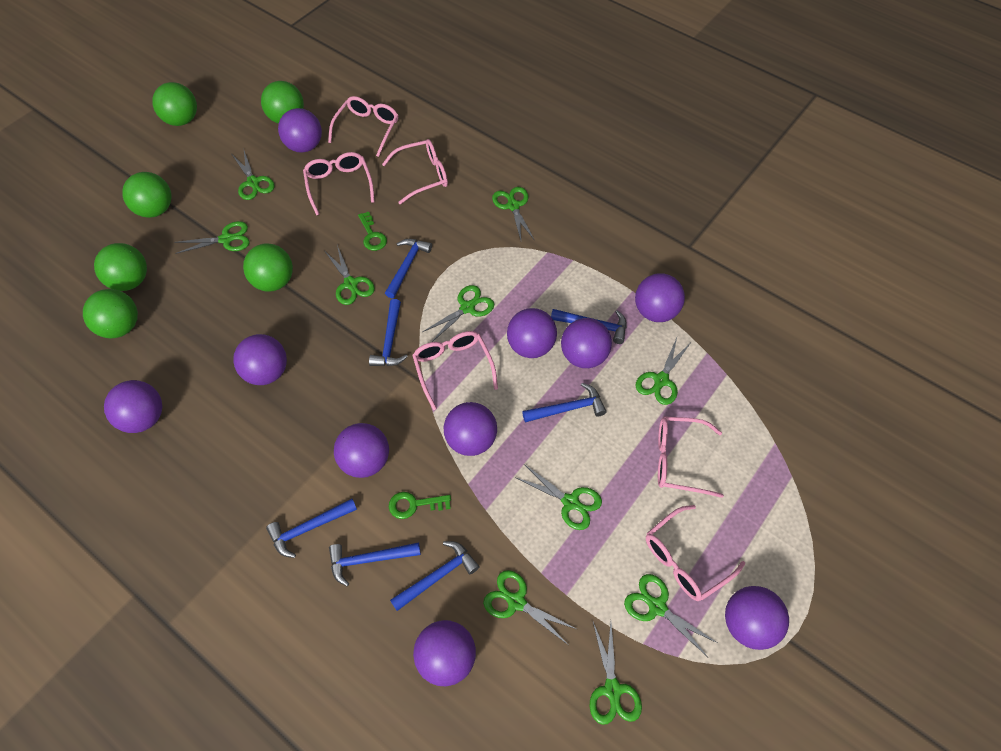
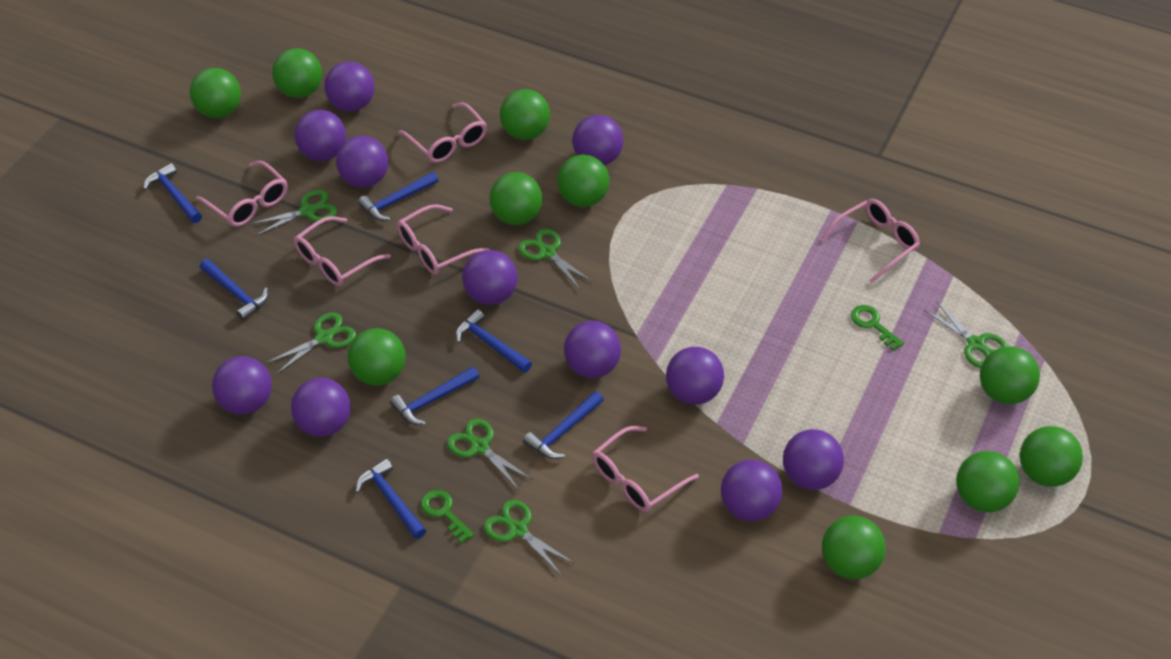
green ball: [83,289,138,338] [94,243,147,291] [122,172,172,218] [152,82,197,126] [243,244,293,291] [261,81,304,124] = 6 -> [190,68,241,118] [272,48,322,98] [348,328,406,386] [489,172,542,225] [500,89,550,140] [557,154,610,207] [822,516,886,579] [956,451,1019,512] [980,346,1040,404] [1020,426,1083,487] = 10
green scissors: [174,221,250,254] [232,151,274,200] [324,245,375,305] [423,285,494,342] [483,570,576,644] [492,187,535,241] [515,464,602,530] [589,622,642,725] [624,574,717,657] [636,338,690,405] = 10 -> [250,190,337,236] [266,312,356,375] [447,418,532,490] [483,500,575,575] [518,229,593,289] [924,301,1008,368] = 6
purple ball: [104,380,162,433] [233,334,287,385] [278,108,322,153] [334,423,389,478] [413,620,476,686] [444,402,497,456] [507,308,557,358] [561,318,612,368] [635,273,685,322] [725,586,789,650] = 10 -> [212,356,272,415] [291,378,351,437] [294,110,346,161] [324,61,375,112] [336,136,388,188] [462,250,518,305] [564,321,621,378] [572,115,623,165] [666,347,724,405] [721,460,783,521] [783,429,844,490] = 11

